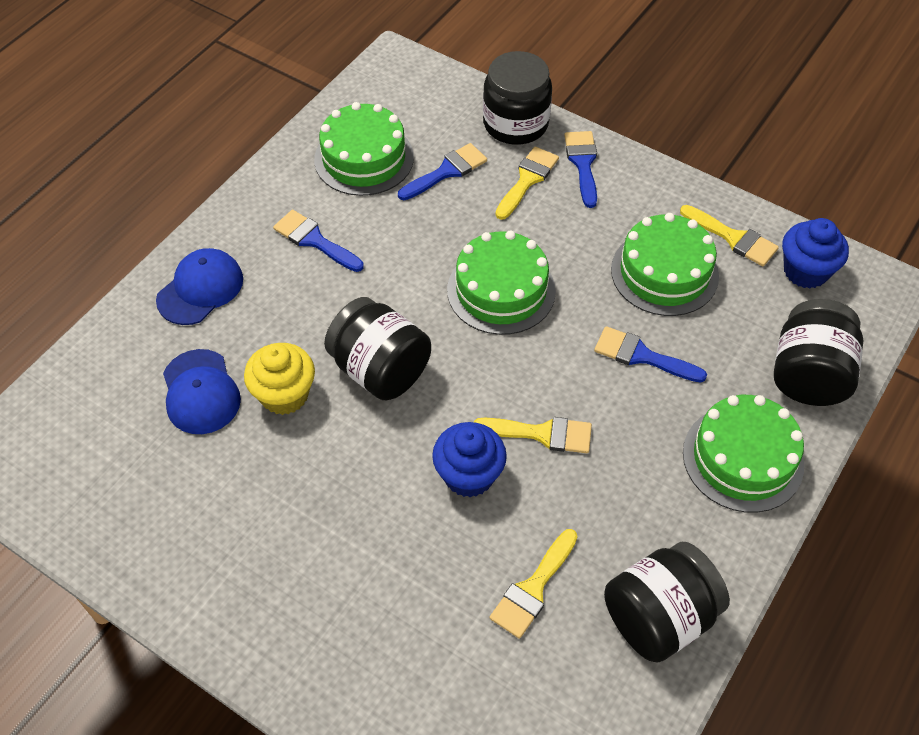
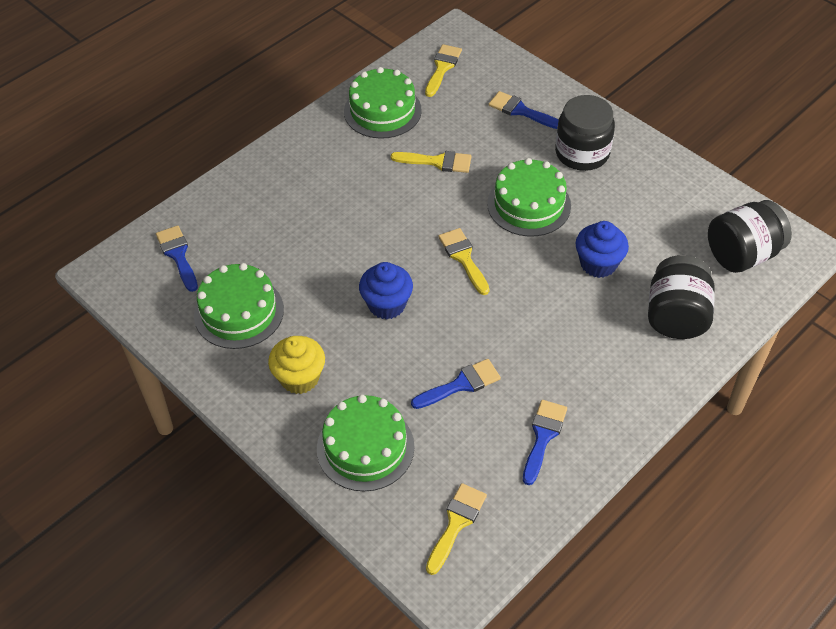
black jar: [324,297,431,400] [483,51,552,145] [604,542,730,663] [774,299,864,406] = 4 -> [555,95,615,171] [648,255,715,339] [708,200,792,273] = 3
blue cap: [156,248,243,325] [163,349,241,434] = 2 -> none = 0

